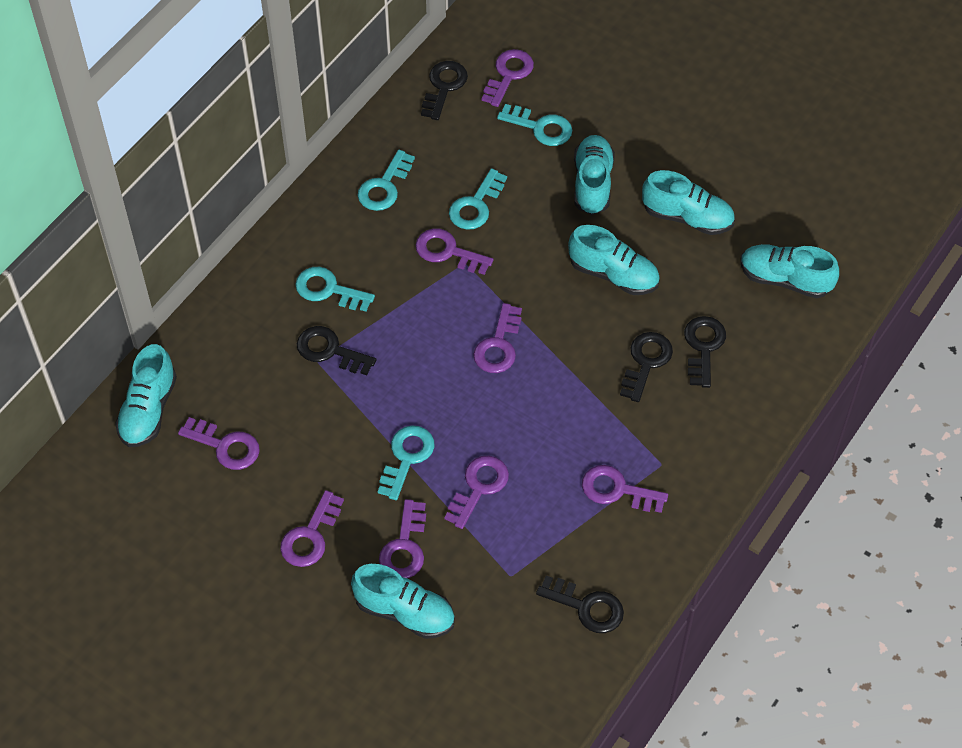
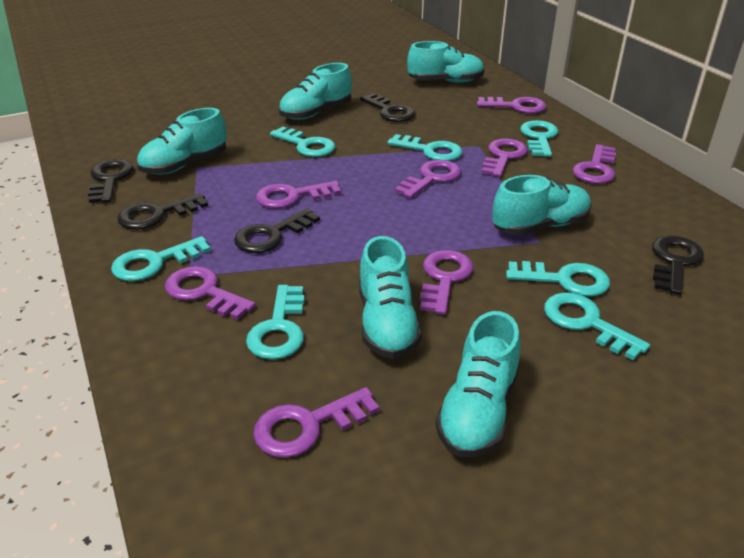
turquoise key: [295,267,375,312] [358,150,415,211] [378,425,435,500] [449,168,507,230] [497,104,572,146] = 5 -> [111,236,211,281] [246,285,305,360] [270,127,335,157] [387,134,462,161] [506,261,610,297] [520,120,558,157] [544,292,650,360] = 7

